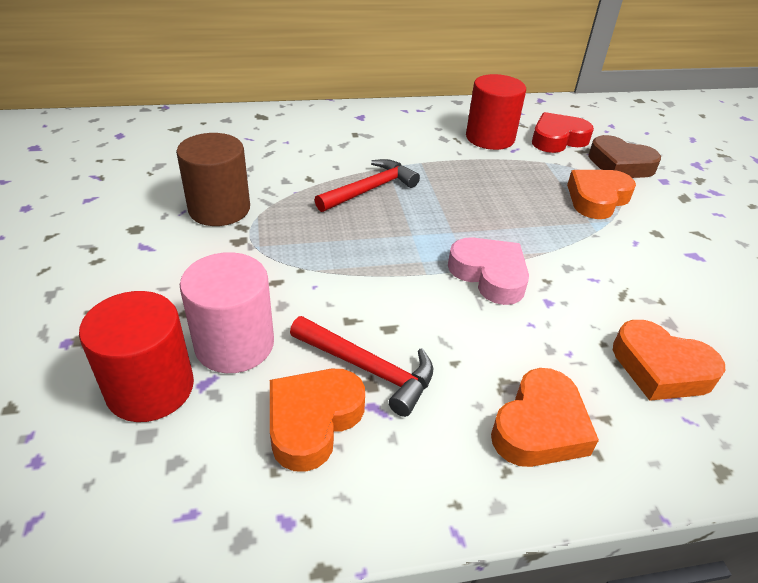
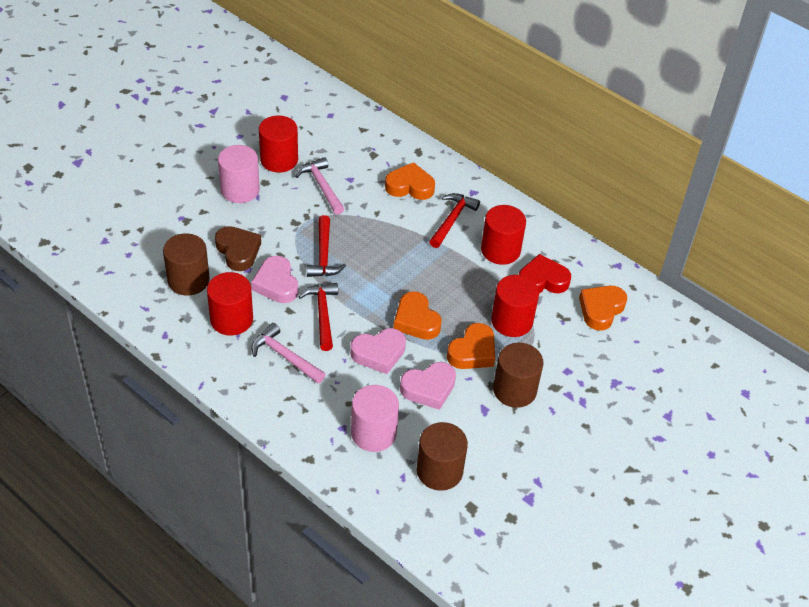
brown cylinder: [176,133,250,226] = 1 -> [163,233,210,296] [417,422,468,491] [493,343,544,408] = 3
pink cylinder: [180,252,274,373] = 1 -> [218,145,260,203] [351,385,399,452] = 2
pink hammer: none = 0 -> [251,323,326,384] [295,157,344,215] = 2
pink heart: [448,237,529,305] = 1 -> [251,256,298,303] [350,328,406,374] [400,362,456,410] = 3
red cylinder: [79,291,194,422] [466,74,526,150] = 2 -> [207,272,253,336] [259,115,298,173] [481,205,526,265] [491,275,539,337] = 4
red hammer: [290,316,434,417] [315,159,420,212] = 2 -> [298,283,338,351] [307,215,346,277] [429,193,480,248] = 3

